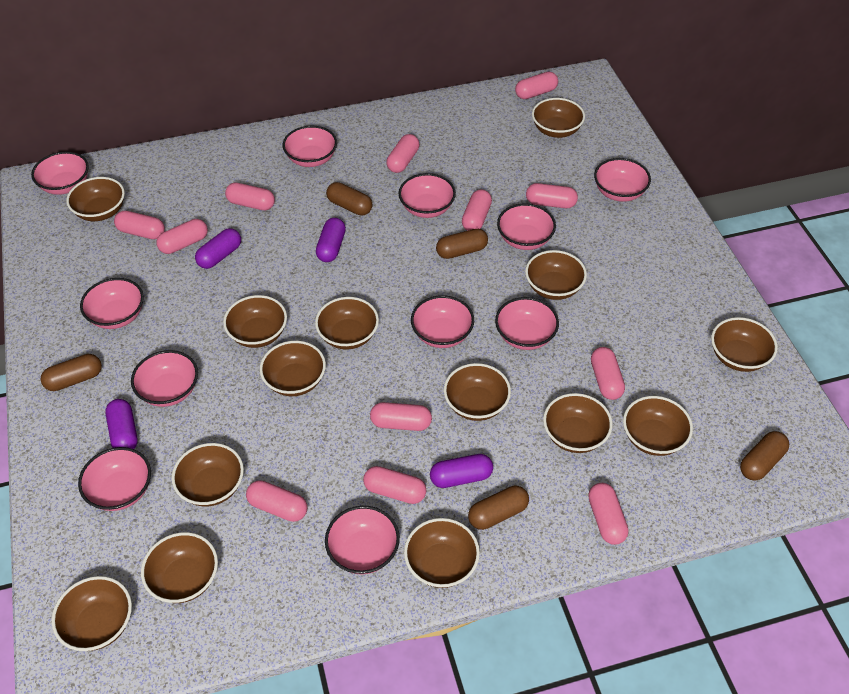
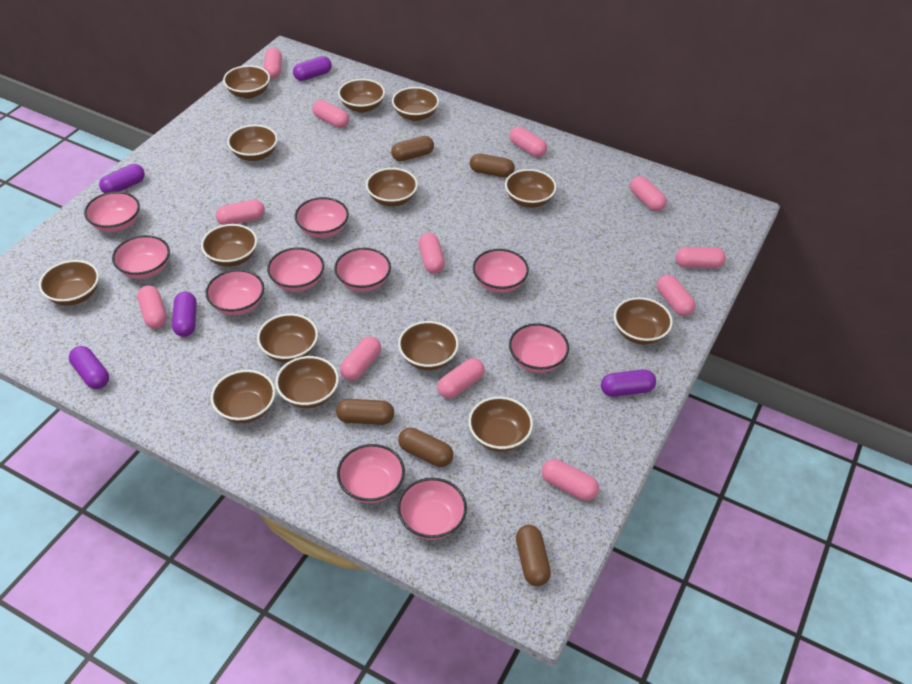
pink bowl: [31,151,89,195] [78,447,151,511] [80,278,144,329] [131,350,198,407] [283,126,337,167] [325,506,400,574] [399,173,456,218] [411,295,474,348] [495,297,559,350] [497,203,556,250] [594,158,651,202] = 11 -> [84,191,140,232] [112,235,170,279] [205,269,264,315] [267,247,324,292] [295,197,349,238] [334,248,391,292] [337,444,405,503] [397,478,467,540] [473,249,529,293] [509,323,569,373] = 10
purple capsule: [105,399,138,449] [195,228,241,269] [316,218,346,262] [430,454,493,488] = 4 -> [69,346,109,389] [99,164,145,193] [172,292,197,337] [293,56,332,81] [601,369,656,397] = 5

